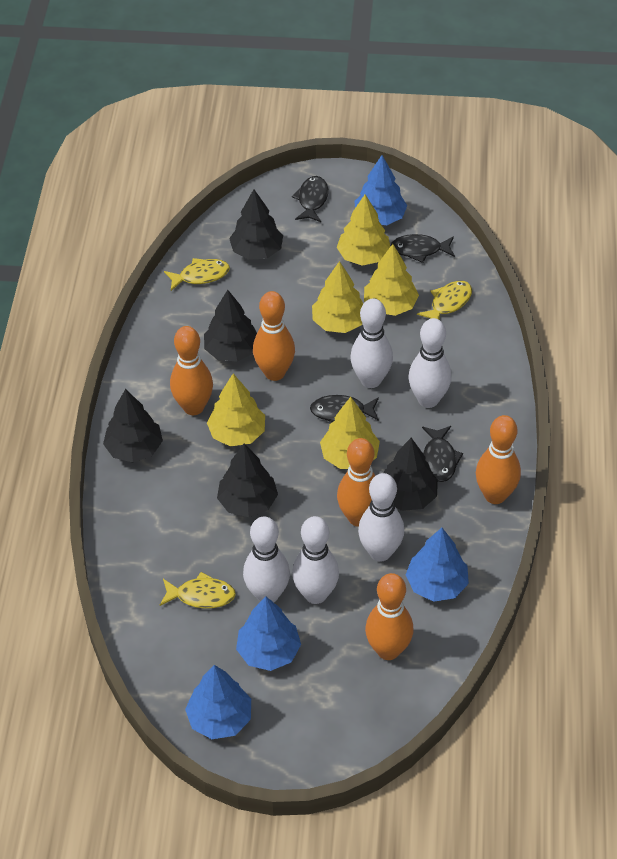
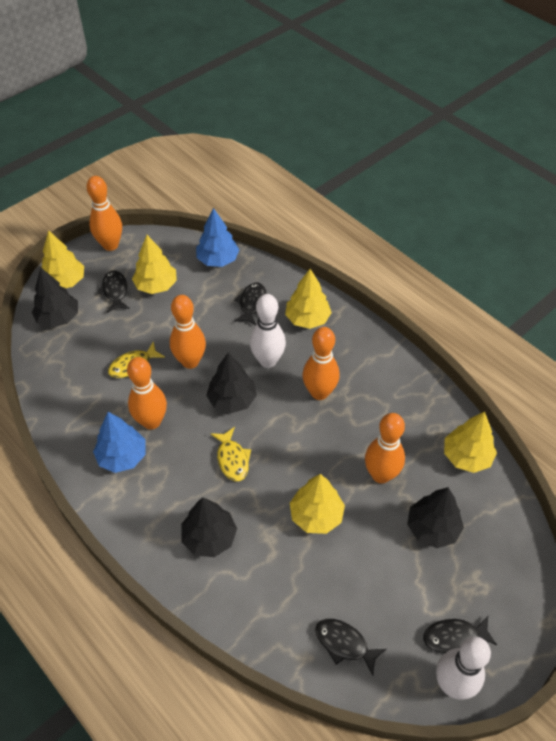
black tree: [103,389,163,462] [204,290,257,362] [217,444,278,517] [229,190,283,260] [384,438,438,511] = 5 -> [32,267,78,328] [181,497,237,557] [206,352,257,414] [407,487,464,548] = 4
blue tree: [185,665,251,739] [236,596,301,671] [355,155,407,225] [406,528,469,602] = 4 -> [93,412,146,473] [196,208,239,267] = 2
white bowling pin: [243,516,290,602] [292,516,339,604] [350,298,393,388] [358,473,404,561] [409,318,452,408] = 5 -> [250,294,286,368] [436,636,491,700] = 2
yellow fish: [160,572,236,609] [164,258,230,291] [417,281,472,319] = 3 -> [108,341,165,378] [211,427,251,481] = 2

